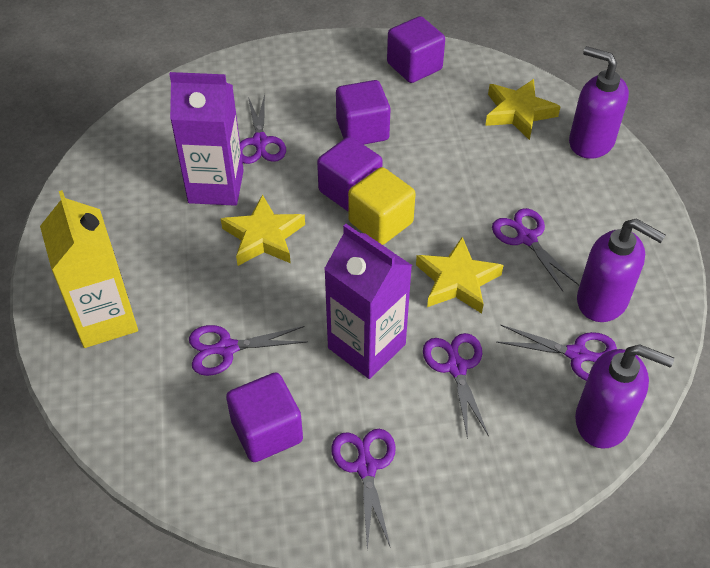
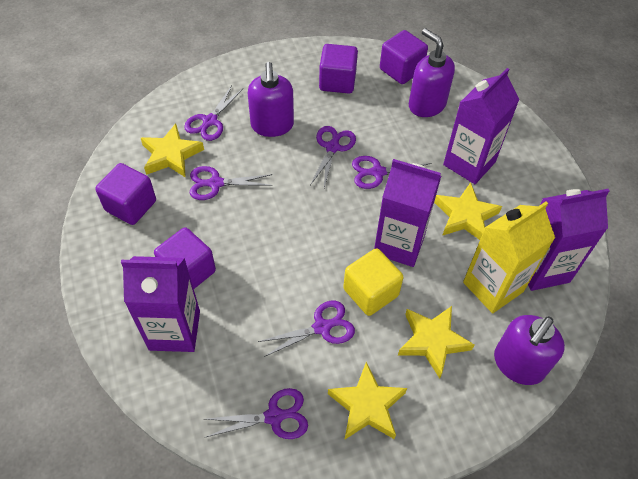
purple carton: [169,72,244,206] [324,224,412,379] = 2 -> [121,256,200,352] [374,159,441,267] [443,68,520,184] [528,189,609,291] = 4
yellow star: [221,194,305,266] [416,237,504,314] [485,79,561,140] = 3 -> [141,124,204,178] [328,362,407,440] [398,306,474,378] [434,182,502,240] = 4

